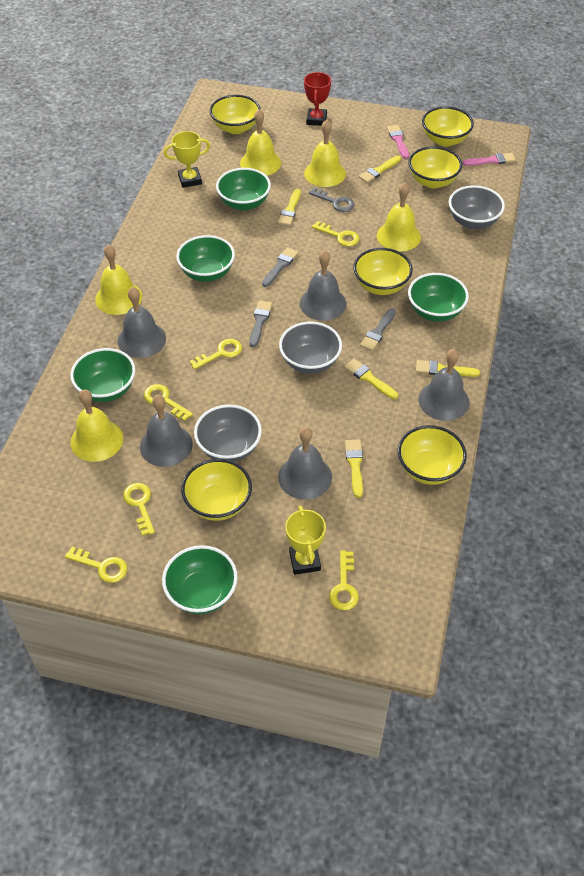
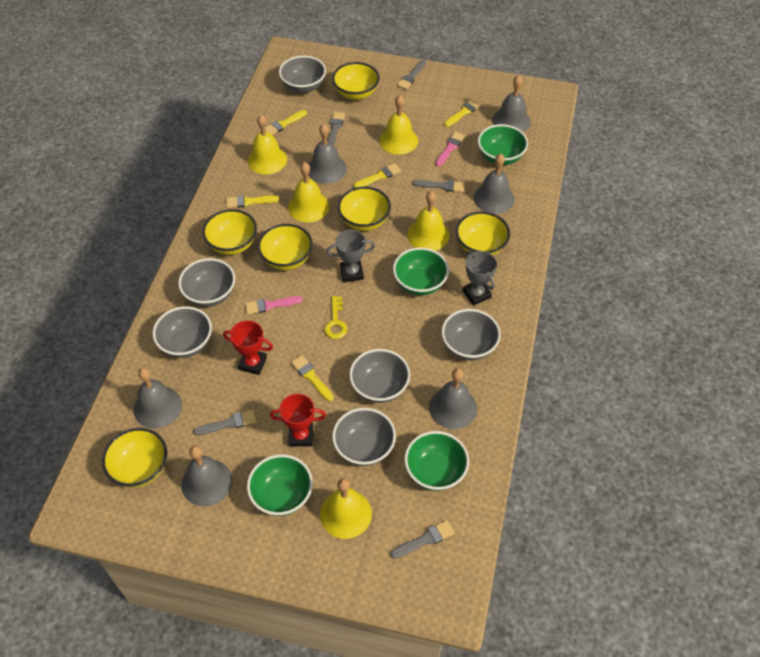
green bowl: [70,348,136,402] [162,545,238,614] [176,235,235,282] [216,168,271,211] [408,273,469,322] = 5 -> [247,454,313,516] [393,247,449,295] [404,431,469,491] [478,124,528,165] = 4
grey bell: [118,287,166,358] [140,395,193,467] [278,427,332,500] [300,250,346,321] [419,349,469,421] = 5 -> [133,368,182,429] [181,446,233,506] [309,124,347,184] [429,368,477,429] [474,154,515,214] [493,75,531,132] = 6
grey bowl: [194,404,262,462] [279,322,342,374] [449,185,505,229] = 3 -> [153,306,212,358] [178,258,235,307] [279,56,326,93] [332,408,396,466] [349,349,410,403] [442,309,501,360] = 6
grey brush: [250,301,272,347] [262,247,299,287] [360,308,396,351] = 3 -> [193,409,256,436] [327,112,345,145] [390,520,454,559] [397,60,426,89] [413,180,465,192] = 5
grey key: [309,187,354,212] = 1 -> none = 0
grey trophy: none = 0 -> [326,230,375,282] [463,251,497,306] = 2
red trophy: [304,72,331,126] = 1 -> [223,320,273,375] [270,394,326,447] = 2
yellow key: [65,547,128,583] [123,483,155,536] [144,384,193,421] [189,339,242,370] [312,221,360,247] [329,550,359,610] = 6 -> [324,296,347,339] = 1
yellow trophy: [164,131,210,188] [285,506,326,575] = 2 -> none = 0

